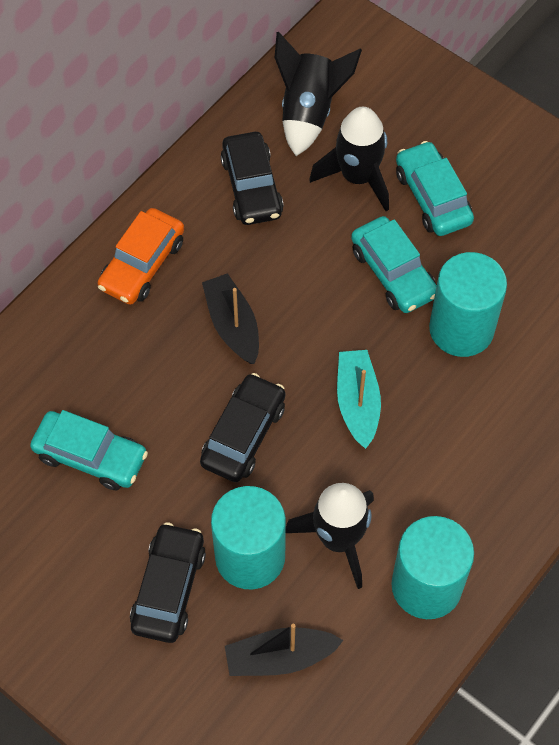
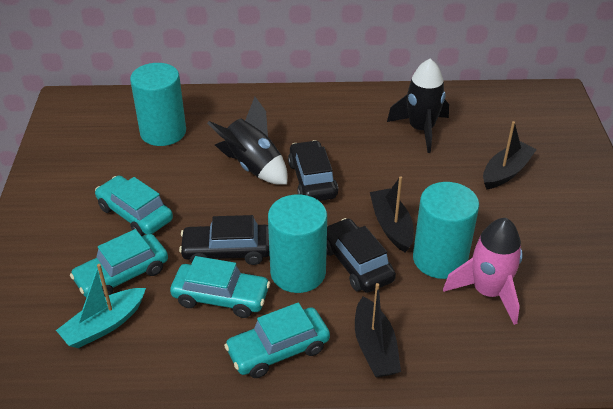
black boat: [202,273,259,364] [225,624,344,676] = 2 -> [355,283,401,378] [370,176,414,252] [483,121,537,189] = 3
black rocket: [274,32,362,156] [286,483,374,589] [309,107,389,211] = 3 -> [207,97,288,185] [387,59,449,153] = 2
orange car: [98,208,184,305] = 1 -> none = 0
pink rocket: none = 0 -> [443,218,523,325] = 1
turquoise car: [30,410,148,491] [351,216,437,313] [396,141,474,236] = 3 -> [70,229,168,298] [95,176,173,236] [170,256,270,318] [224,303,330,378] = 4

